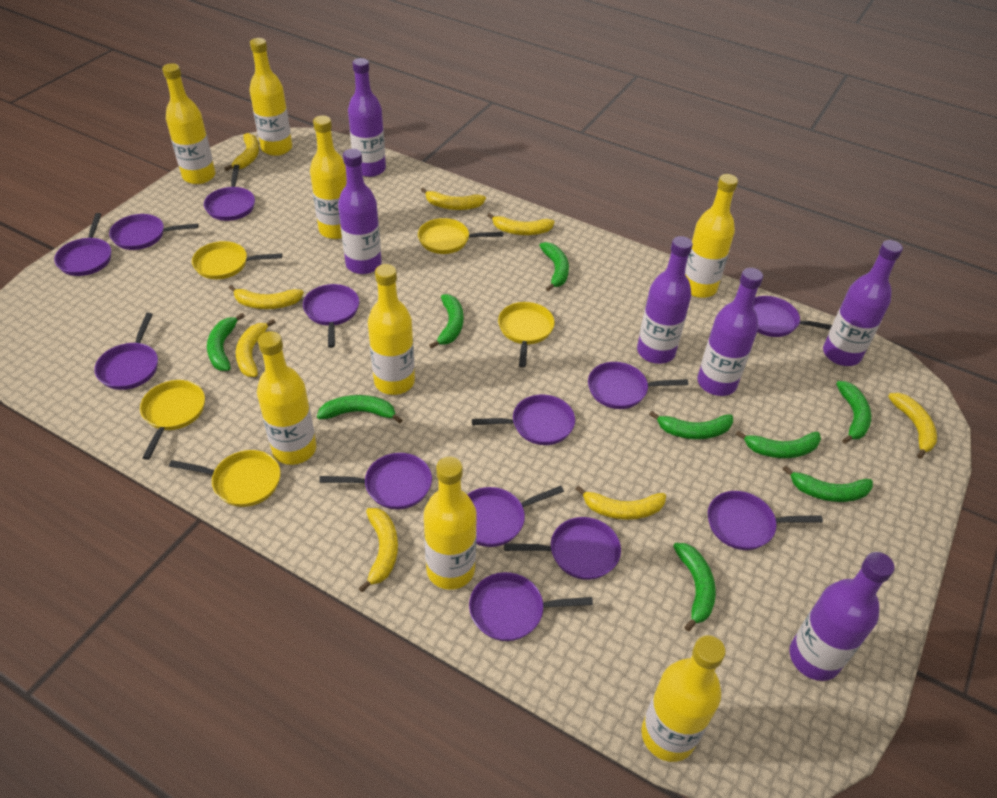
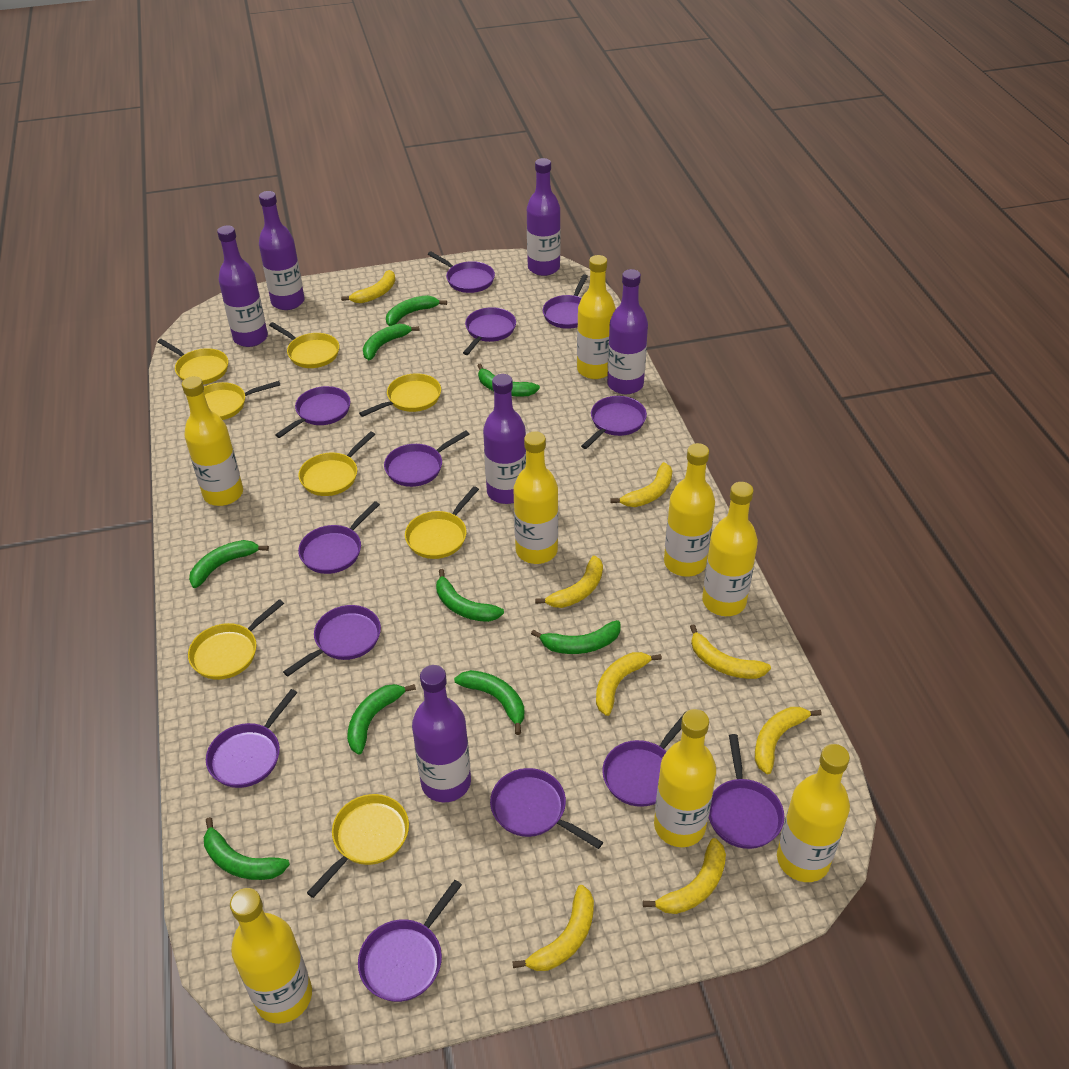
yellow pan: [140,380,205,460] [169,450,281,507] [192,241,282,279] [418,218,503,254] [498,302,555,367] = 5 -> [158,339,228,385] [188,599,284,680] [204,381,280,420] [269,322,339,368] [299,431,375,496] [307,794,409,898] [359,373,441,417] [405,486,479,559] = 8

